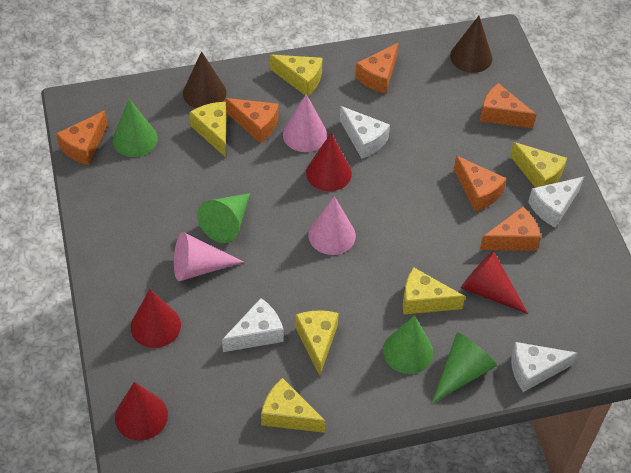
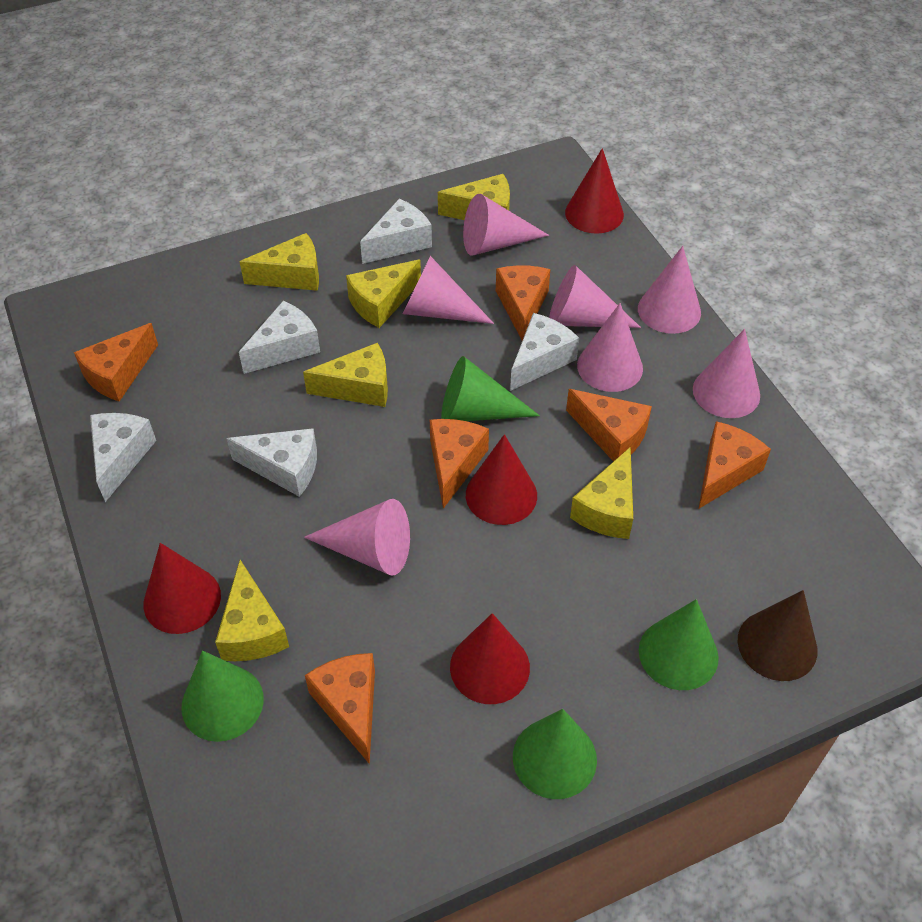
brown cone: [183,51,227,108] [450,16,492,73] = 2 -> [738,590,817,681] = 1
pink cone: [174,232,244,281] [283,94,327,152] [308,196,356,255] = 3 -> [304,499,410,576] [403,256,494,324] [463,194,549,256] [549,265,641,328] [577,303,643,392] [638,246,701,334] [693,329,760,418] = 7
white cheese: [222,298,283,352] [340,106,390,159] [511,342,578,392] [528,177,584,228] = 4 -> [90,413,156,502] [226,428,317,497] [239,301,320,374] [360,199,432,264] [510,313,579,391] = 5

